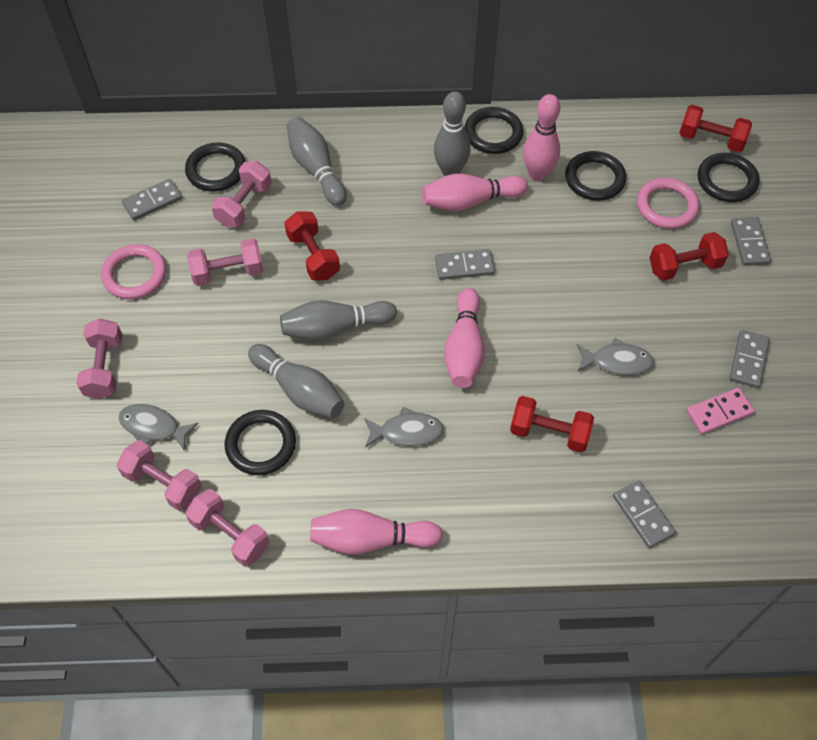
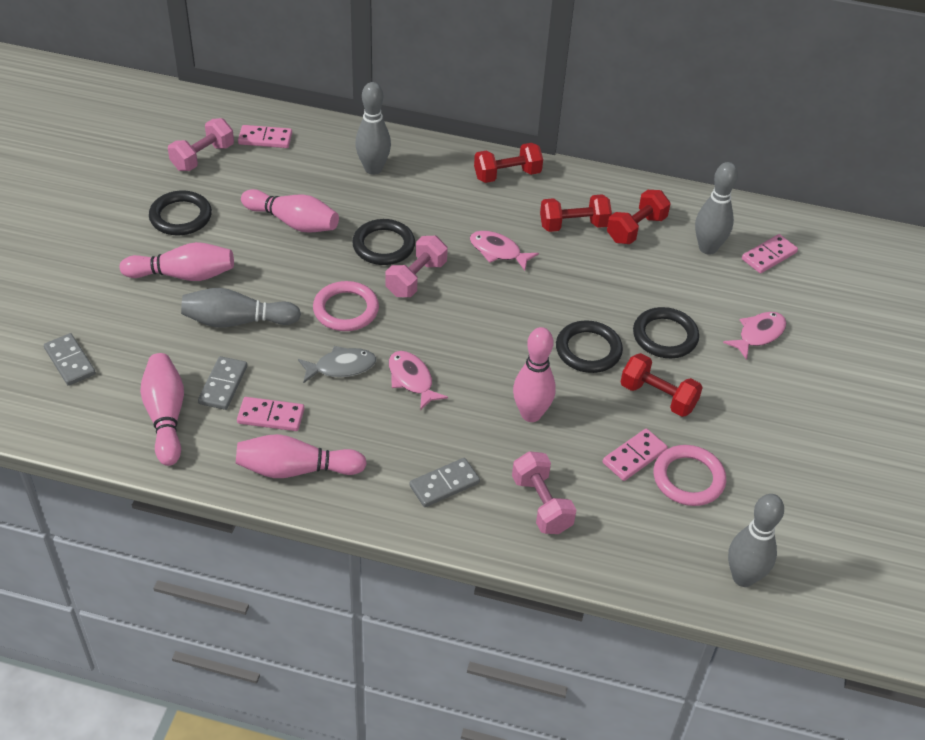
black ring: [185,142,246,192] [225,410,296,475] [464,107,523,154] [565,151,626,201] [698,153,759,202] = 5 -> [149,191,212,235] [352,219,415,265] [556,320,623,373] [633,307,699,358] = 4
grey domino: [122,179,182,221] [435,249,495,280] [613,480,676,548] [729,330,770,388] [731,217,771,266] = 5 -> [44,333,96,386] [198,356,247,410] [409,458,480,507] = 3
grey fish: [118,404,199,451] [364,407,444,448] [577,338,654,375] = 3 -> [298,346,376,384] = 1
pink bowling pin: [310,509,443,555] [422,173,528,211] [444,288,485,388] [523,94,560,181] = 4 -> [119,242,234,281] [140,353,184,466] [236,434,367,478] [241,189,339,233] [513,327,556,422] = 5
pink domino: [686,388,755,435] = 1 -> [237,397,304,431] [238,125,292,148] [603,428,668,481] [742,234,798,273] = 4
pink dumbbell: [76,319,123,399] [117,440,202,511] [185,489,269,567] [187,238,263,286] [211,161,272,227] = 5 -> [168,118,234,171] [385,236,448,297] [512,451,576,534] = 3
pink fish: none = 0 -> [389,351,448,411] [470,231,539,271] [723,312,786,360] = 3

